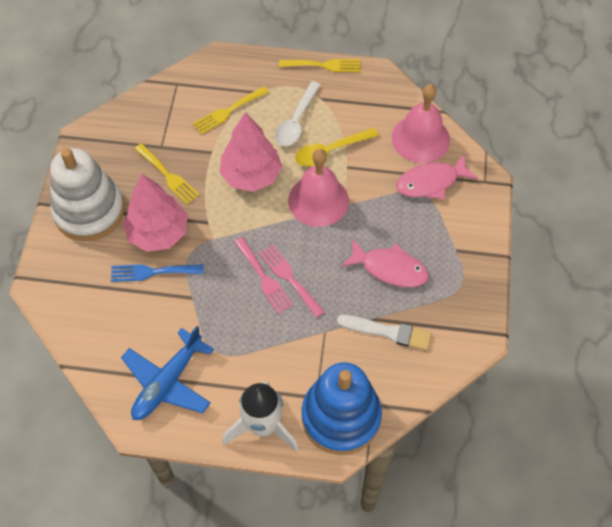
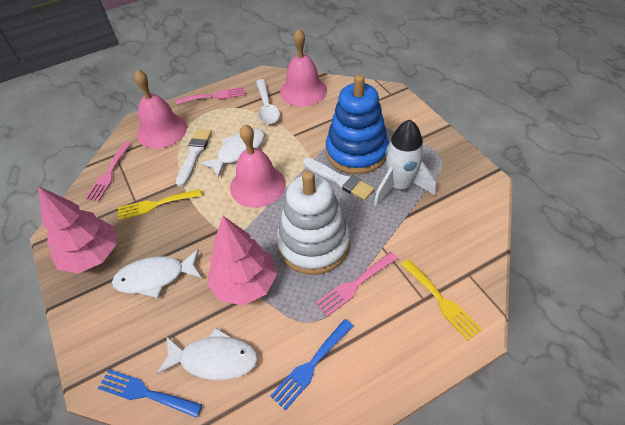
blue fork: [111,264,204,282] = 1 -> [98,369,202,418] [271,319,353,411] = 2
blue plane: [121,326,214,420] = 1 -> none = 0
pink bell: [288,149,349,227] [392,84,450,163] = 2 -> [134,70,187,149] [230,124,286,208] [280,29,327,107] = 3
pink fish: [341,239,429,287] [396,153,478,199] = 2 -> none = 0
pink fork: [234,237,293,314] [259,244,324,318] = 2 -> [85,142,132,201] [176,86,245,105] [316,252,398,317] = 3
white brush: [337,315,432,350] = 1 -> [176,129,212,187] [303,158,374,200] = 2
white fish: none = 0 -> [112,249,202,298] [156,328,258,380] [200,128,265,178] = 3
yellow fork: [135,143,200,205] [193,86,269,135] [279,59,361,72] = 3 -> [118,189,202,220] [401,259,482,341] = 2
yellow spoon: [295,128,379,166] = 1 -> none = 0

